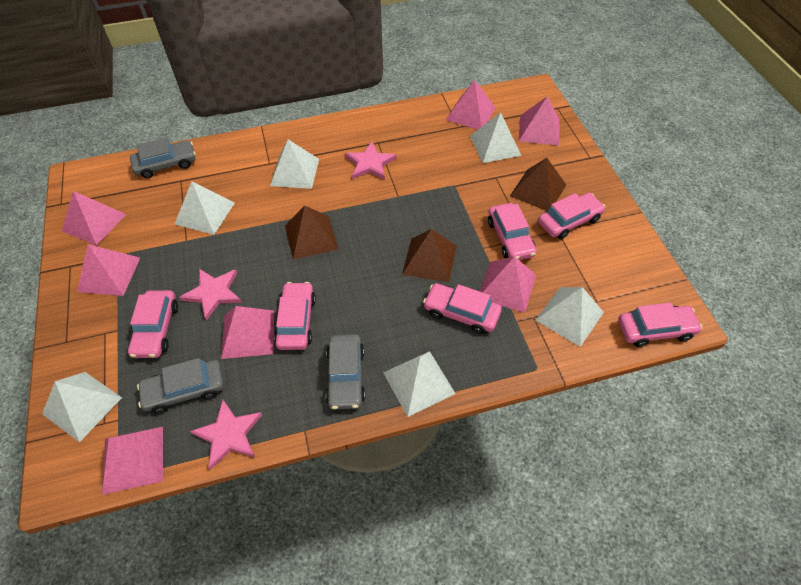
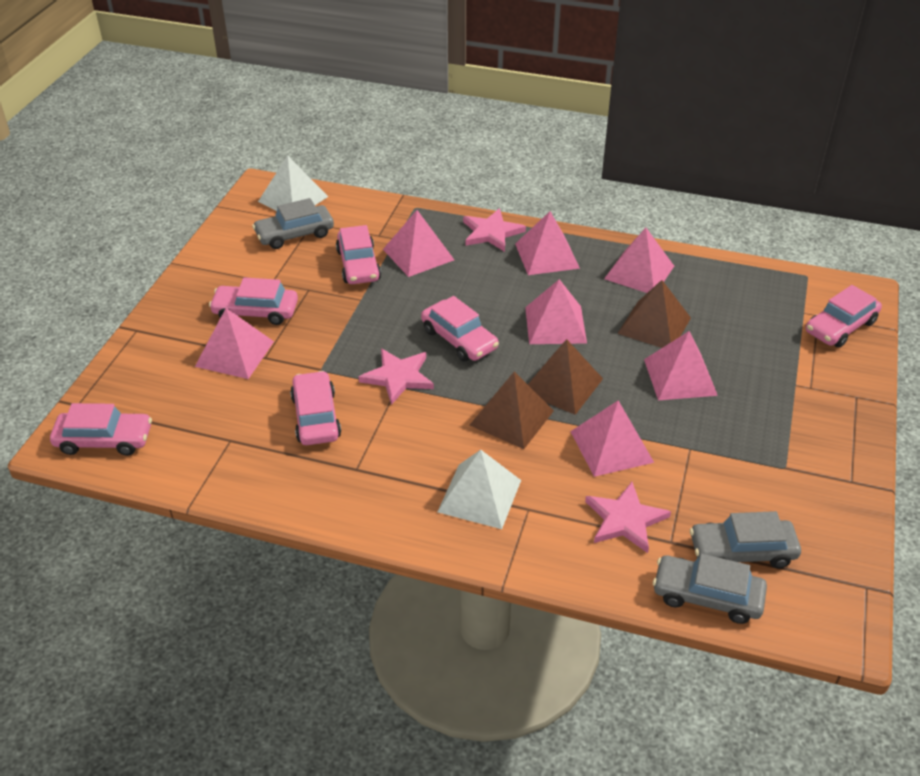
white pyramid: [42,372,122,442] [175,181,235,235] [270,139,319,189] [383,351,456,417] [470,112,521,163] [536,287,604,347] = 6 -> [258,155,328,211] [438,450,521,529] = 2

